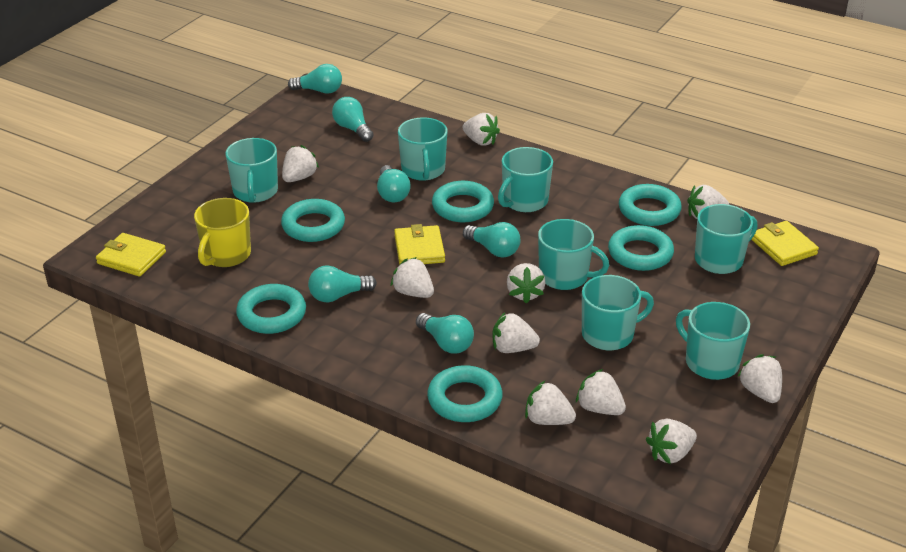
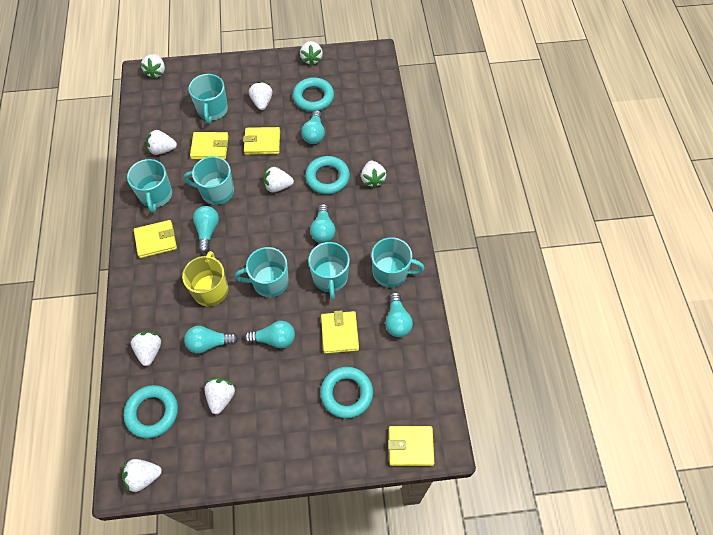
turquoise mug: [225,138,278,203] [398,118,447,181] [498,147,553,212] [538,219,609,290] [582,275,654,350] [676,302,750,380] [695,204,758,274] = 7 -> [127,159,172,213] [184,156,234,205] [189,74,228,124] [235,247,289,297] [308,242,350,300] [371,237,424,288] = 6
turquoise ring: [236,284,306,334] [281,199,345,242] [427,365,503,422] [432,181,494,222] [608,225,674,271] [619,184,682,226] = 6 -> [124,385,178,438] [293,77,334,112] [305,156,350,195] [320,367,373,418] = 4
white strawberry: [282,145,319,182] [391,257,434,298] [462,113,500,146] [492,312,540,353] [507,263,546,304] [525,380,576,425] [576,369,626,415] [646,419,697,464] [687,185,729,219] [737,354,782,403] = 10 -> [122,459,162,493] [131,331,161,366] [140,54,165,80] [146,130,177,155] [204,378,235,414] [249,81,272,110] [263,167,294,193] [300,41,323,66] [361,161,386,189] = 9
yellow wallet: [96,233,166,277] [394,224,445,265] [751,221,819,266] = 3 -> [134,220,177,258] [190,132,229,159] [243,127,280,155] [321,310,359,354] [388,426,434,466] = 5

